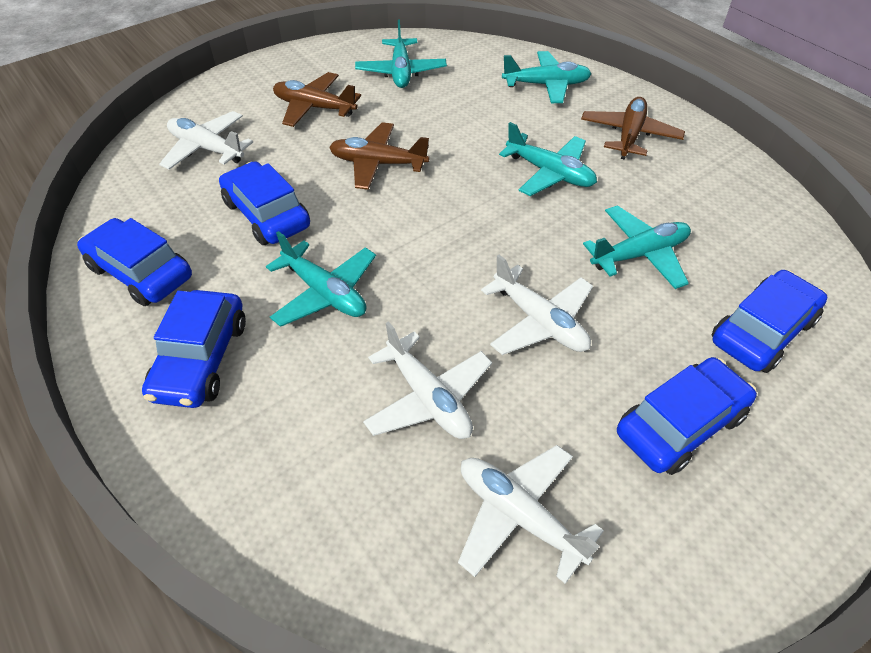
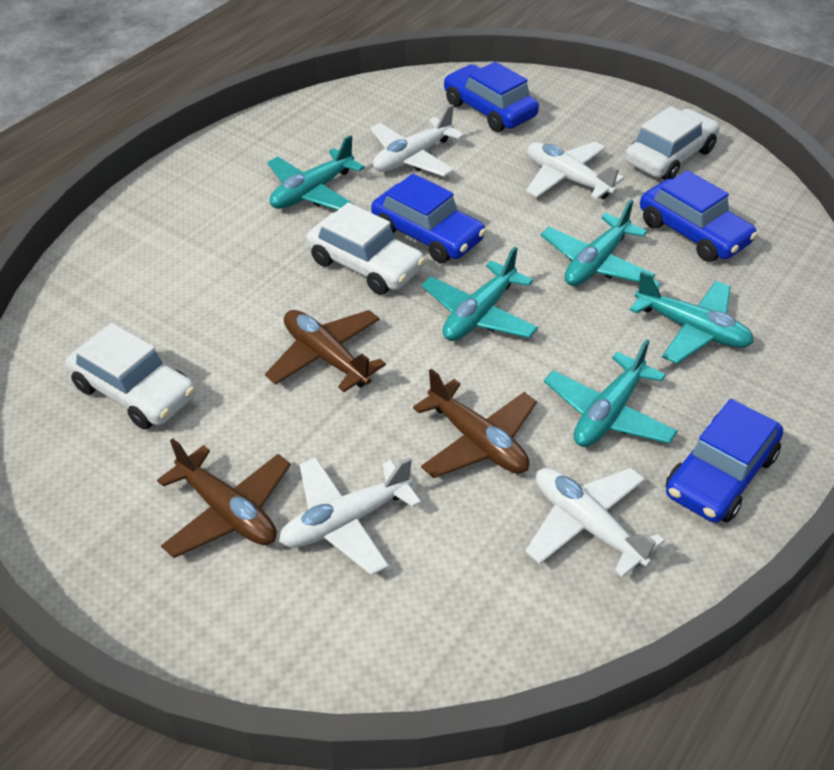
blue car: [77,218,192,306] [142,290,246,408] [219,161,310,245] [617,357,757,475] [712,270,828,373] = 5 -> [371,174,486,263] [444,62,539,132] [640,170,758,262] [665,399,783,523] = 4
white car: none = 0 -> [66,323,196,430] [306,202,426,295] [625,106,719,180] = 3

